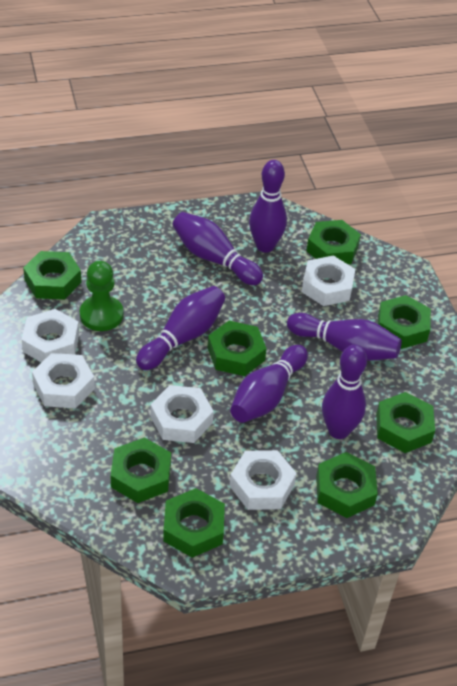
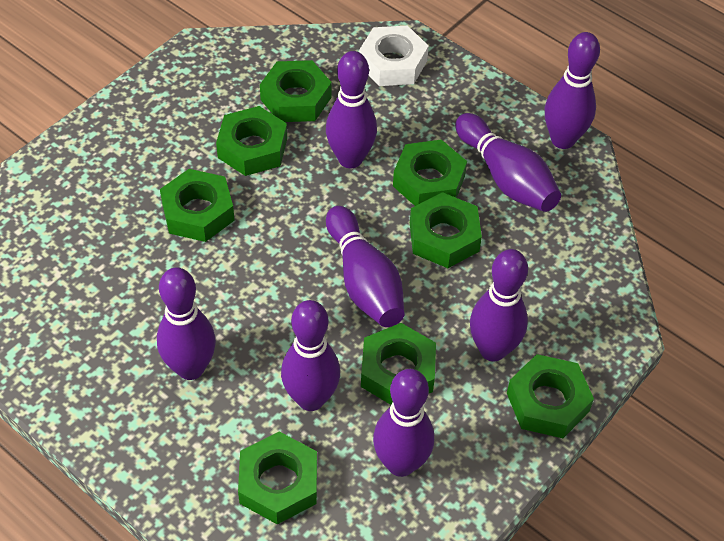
green pawn: [80,261,124,331] = 1 -> none = 0
purple bowling pin: [136,286,225,370] [172,212,263,285] [230,345,308,423] [249,160,287,253] [287,313,402,361] [322,345,367,439] = 6 -> [157,267,216,380] [281,300,340,411] [326,51,377,168] [326,206,404,327] [373,369,434,477] [455,113,561,212] [470,249,528,361] [545,32,600,149] = 8
white nut: [21,309,79,363] [32,353,95,409] [150,385,214,443] [230,450,297,510] [302,256,355,306] = 5 -> [359,25,429,86] = 1

